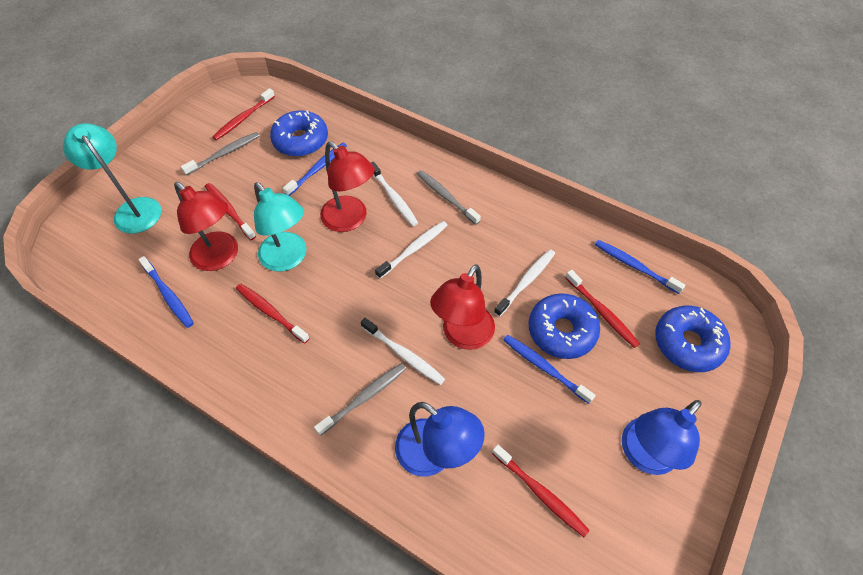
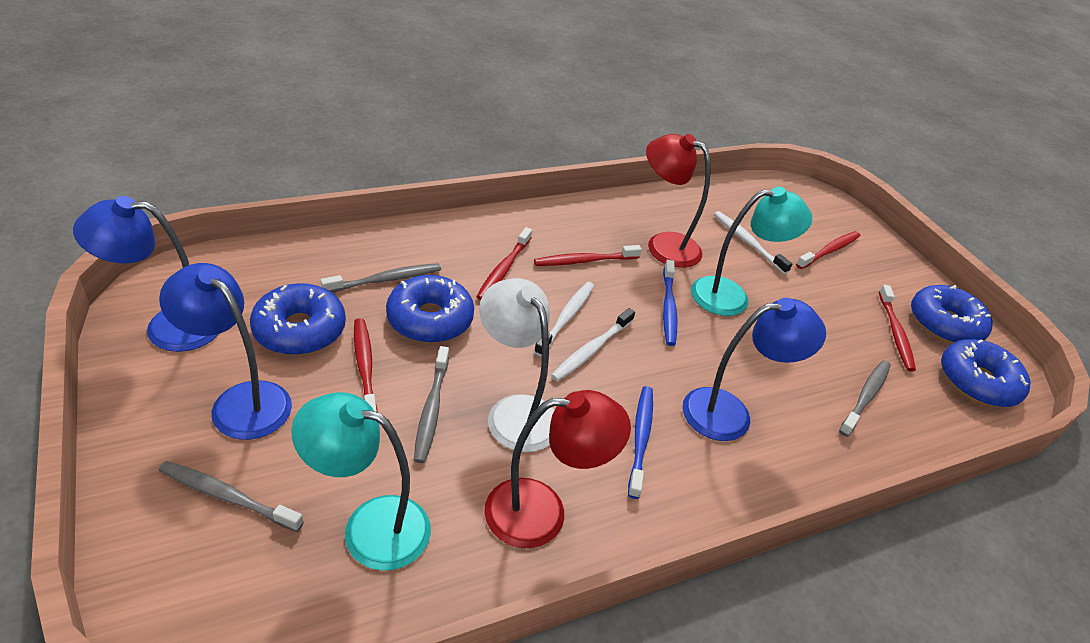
blue donut: [270,110,328,157] [529,293,600,359] [655,305,731,372] = 3 -> [250,283,346,355] [386,275,474,343] [911,285,993,344] [941,339,1031,407] = 4
blue lamp: [395,402,485,476] [622,400,702,475] = 2 -> [73,196,218,352] [159,263,292,440] [682,298,826,441] = 3
blue toothbrush: [138,256,194,328] [282,143,347,196] [503,334,596,404] [595,240,685,294] = 4 -> [628,386,653,499] [663,260,677,346] = 2
grey toothbrush: [181,132,260,175] [314,363,406,436] [417,170,481,225] = 3 -> [159,461,304,532] [321,263,441,293] [414,346,449,463] [839,360,891,437] = 4
red lamp: [174,182,238,271] [320,141,375,232] [430,264,495,350] = 3 -> [484,390,631,548] [646,134,711,268] = 2
white lamp: none = 0 -> [479,278,554,452] = 1
white toothbrush: [361,318,445,385] [371,161,418,226] [375,221,448,279] [494,249,555,317] = 4 -> [534,282,594,356] [551,308,635,381] [714,211,792,274] = 3

